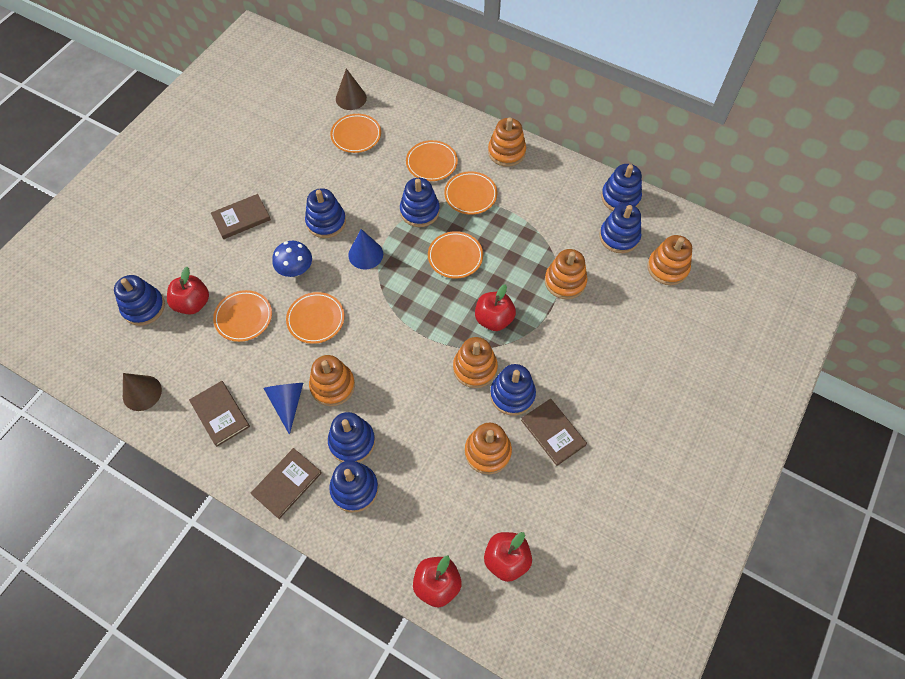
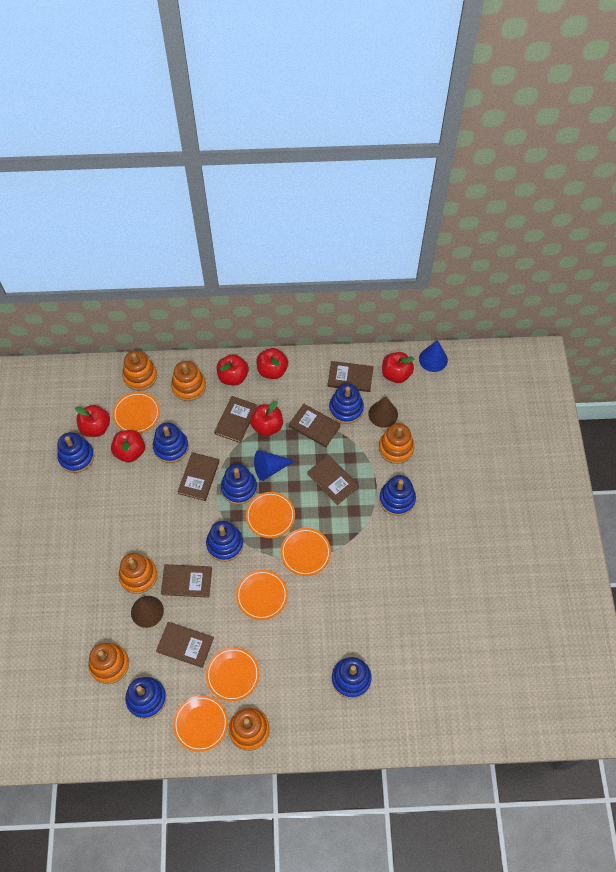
blue mushroom: [272,241,312,277] = 1 -> none = 0
brown book: [189,381,250,447] [211,194,271,239] [251,448,322,519] [521,398,587,466] = 4 -> [156,622,214,668] [161,564,212,598] [177,452,219,501] [214,396,257,443] [289,404,341,447] [307,455,359,505] [327,361,374,392] = 7
red apple: [167,267,209,315] [413,555,462,607] [475,284,516,331] [484,532,532,582] = 4 -> [75,405,110,437] [111,430,145,462] [217,354,249,385] [250,401,283,436] [256,348,288,379] [382,352,414,383] = 6

